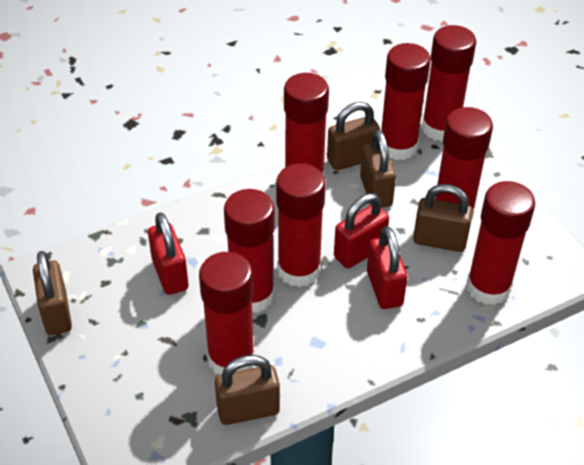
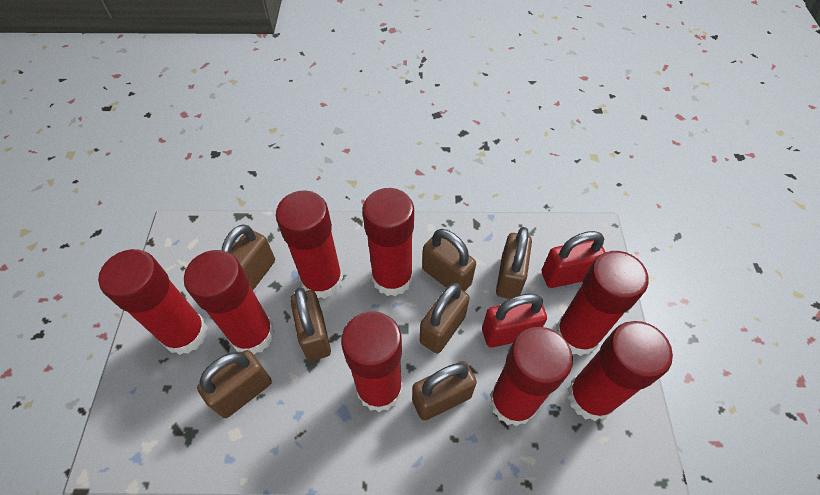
brown padlock: [33,251,72,335] [215,355,280,425] [327,102,380,170] [360,130,396,208] [413,184,473,252] = 5 -> [197,350,272,418] [222,225,275,290] [290,287,331,361] [412,361,477,420] [420,283,470,354] [422,229,476,292] [496,227,532,299] = 7
red padlock: [148,212,189,295] [334,193,389,268] [367,226,407,309] = 3 -> [482,293,547,347] [542,231,605,288] = 2

